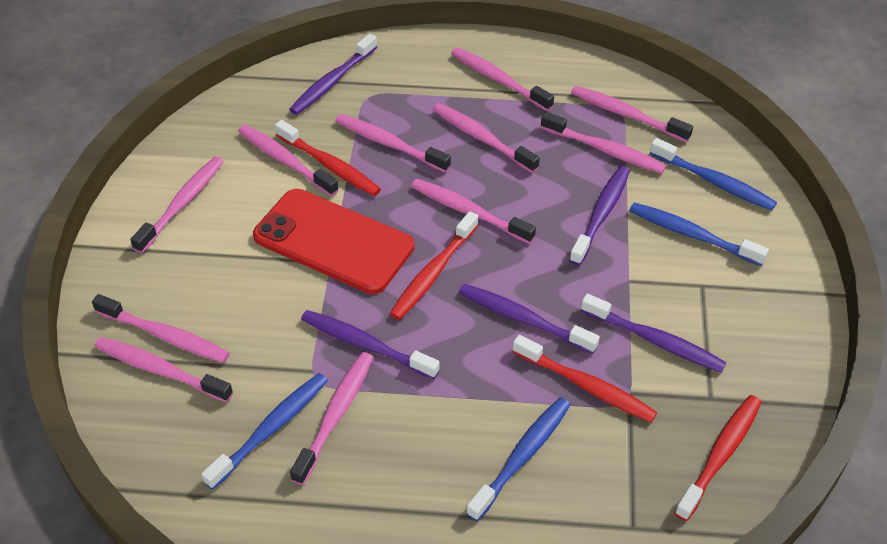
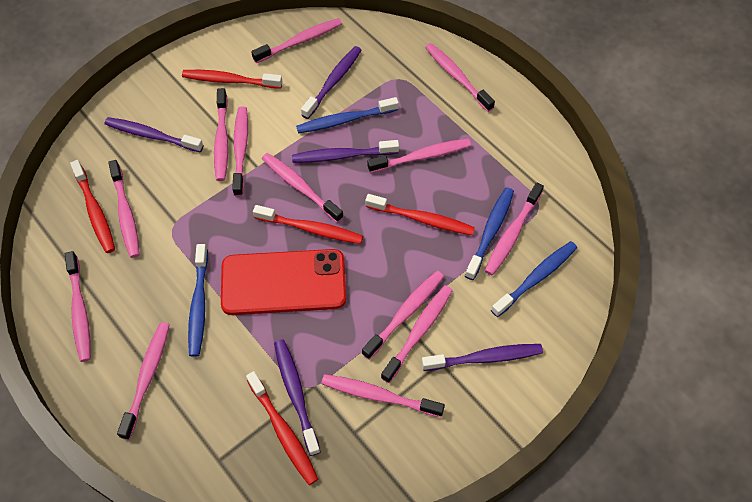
pink toothbrush: [92,294,230,363] [95,337,233,402] [130,157,224,253] [238,125,339,196] [290,352,373,485] [335,114,451,172] [411,179,536,244] [433,103,540,173] [451,48,554,111] [541,112,666,174] [571,86,693,142] = 11 -> [65,251,91,362] [108,160,140,258] [117,322,170,440] [214,88,228,181] [232,107,248,197] [251,18,342,63] [262,153,344,223] [321,374,445,417] [362,271,444,360] [367,139,471,173] [381,285,453,383] [425,43,495,112] [484,183,544,275] = 13
red toothbrush: [275,120,381,196] [390,211,478,320] [513,335,657,423] [674,395,762,521] = 4 -> [70,160,115,253] [182,70,283,89] [246,371,318,485] [253,205,363,244] [365,194,475,235] = 5

